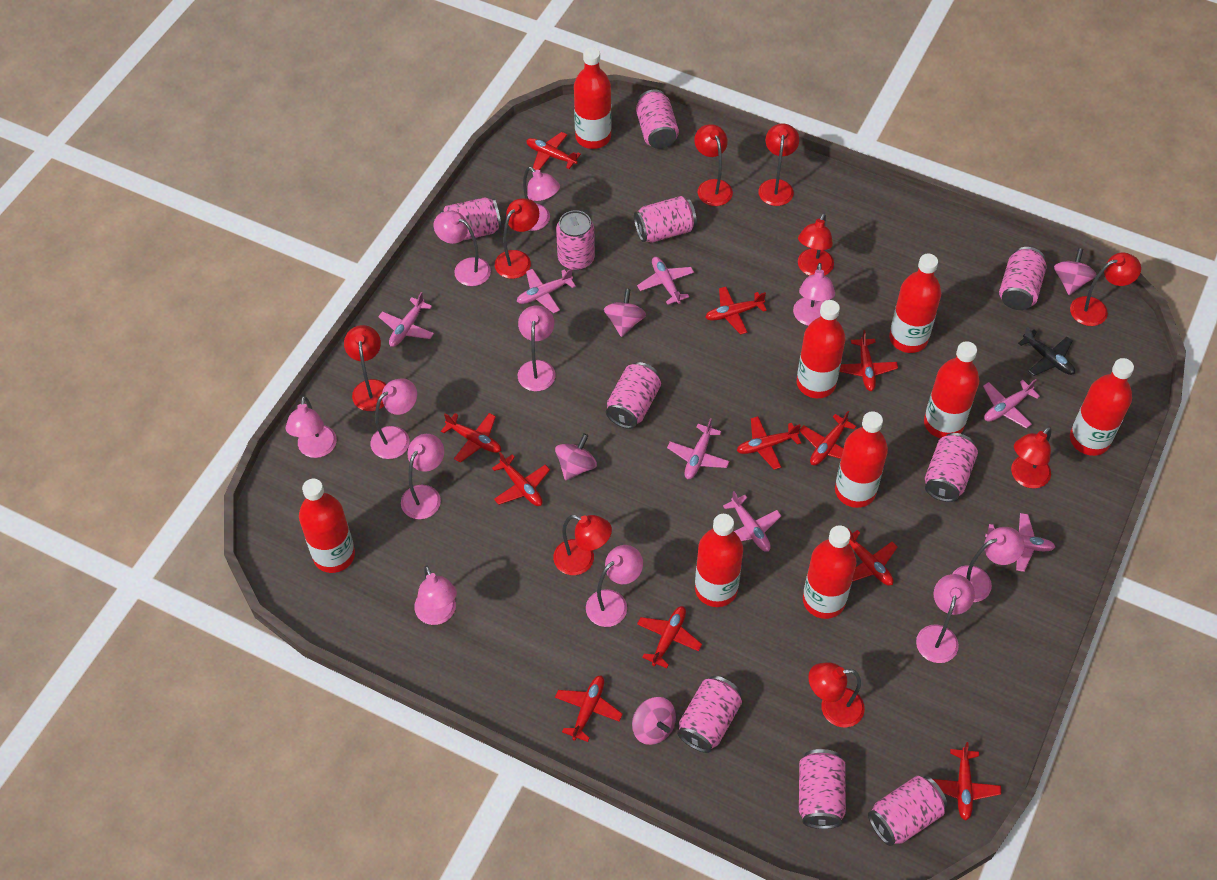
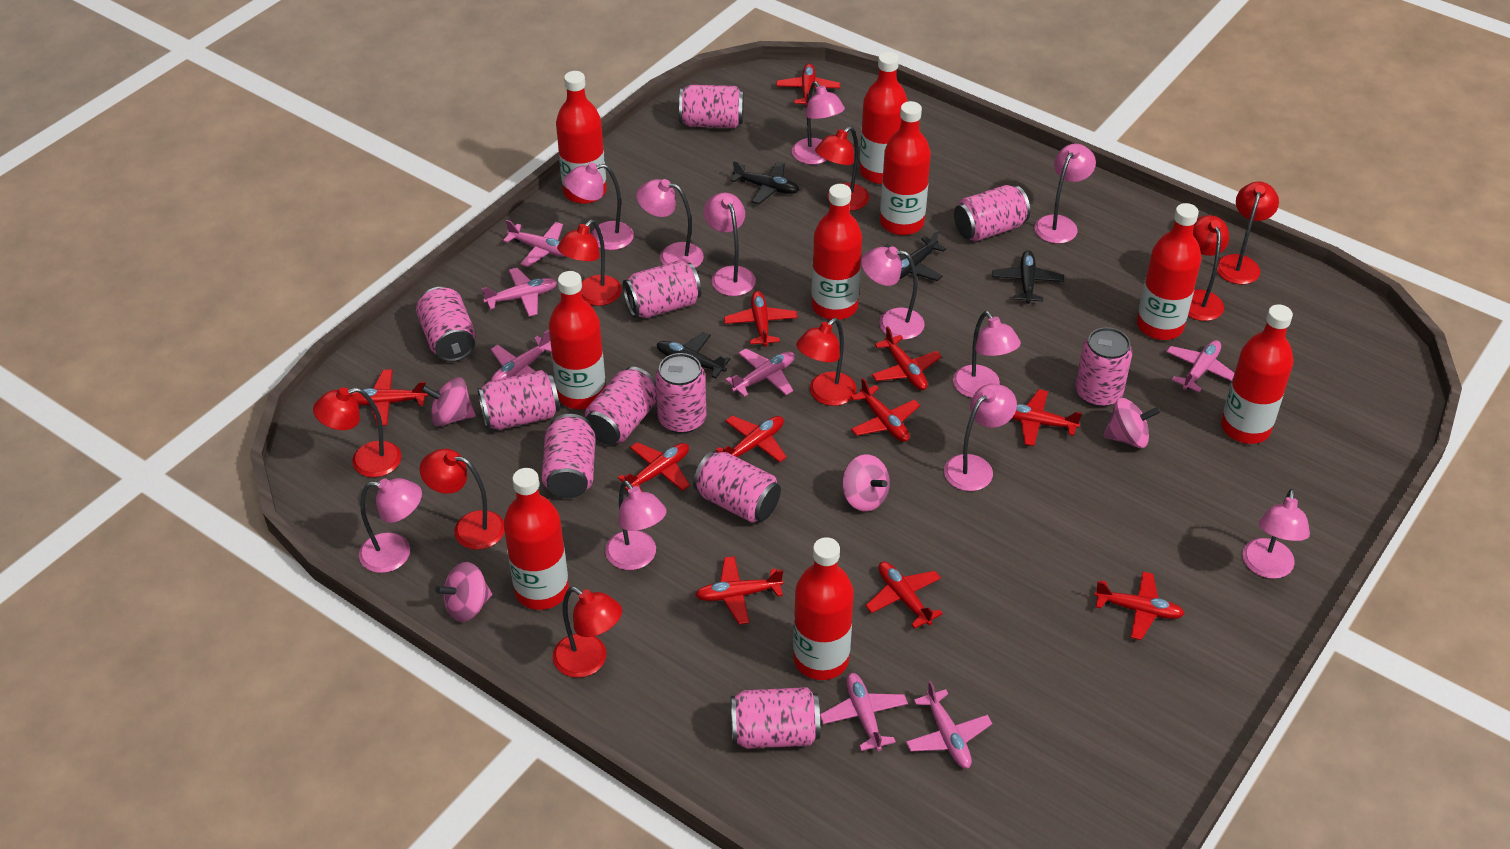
black plane: [1018,327,1075,376] = 1 -> [657,332,730,378] [730,160,799,204] [884,229,946,281] [992,250,1064,304] = 4
pink can: [440,197,501,241] [556,210,595,270] [606,362,661,429] [634,196,697,243] [636,90,679,149] [677,676,742,753] [799,749,846,829] [868,776,947,846] [925,433,978,502] [999,247,1046,310] = 10 -> [416,287,476,362] [478,370,560,430] [542,414,595,498] [585,367,656,445] [623,260,701,318] [655,353,706,434] [679,85,744,128] [693,451,781,523] [731,687,820,749] [954,185,1030,241] [1075,327,1132,407] = 11
red lamp: [344,325,386,411] [495,198,539,279] [553,515,612,575] [694,124,733,206] [758,124,799,206] [798,213,834,276] [808,662,865,727] [1011,427,1052,488] [1070,252,1141,326] = 9 -> [313,387,401,477] [420,449,505,550] [553,587,622,678] [557,220,622,306] [796,318,857,406] [815,126,869,211] [1188,215,1229,321] [1217,182,1279,284] = 8

